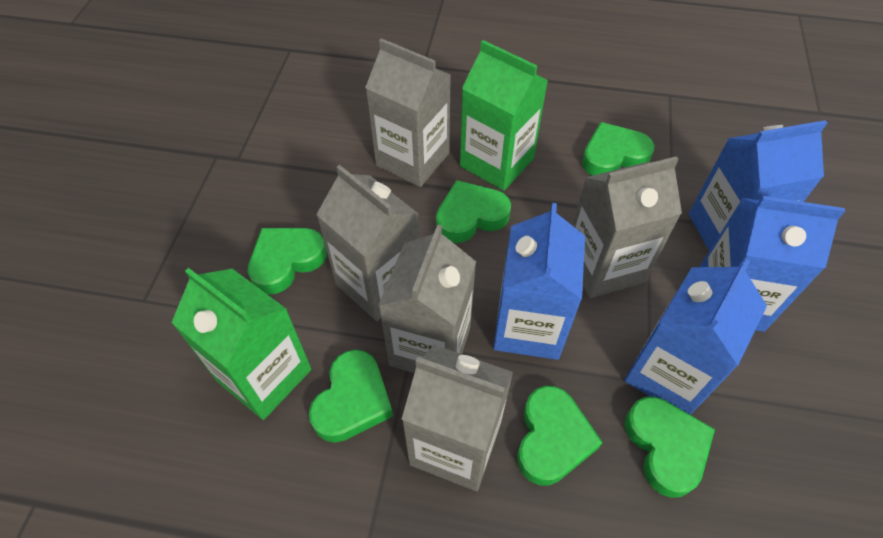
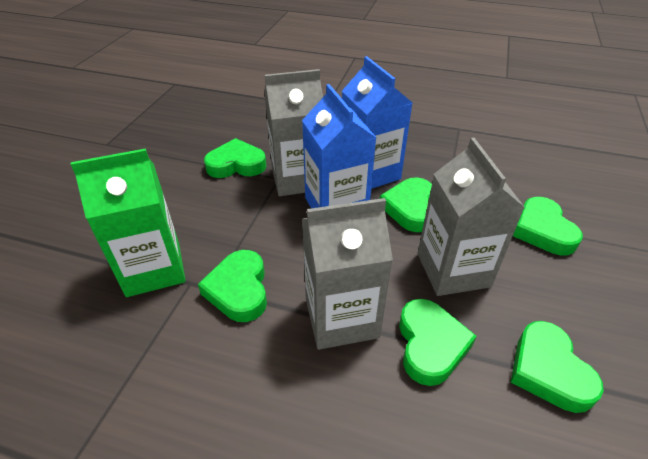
blue carton: [493,203,585,360] [624,259,767,415] [689,120,827,251] [700,196,845,332] = 4 -> [302,84,377,208] [342,56,413,189] = 2
green carton: [171,268,311,420] [460,40,548,191] = 2 -> [71,148,186,297] = 1
grey carton: [316,165,419,321] [365,38,451,187] [378,225,476,373] [401,345,513,491] [572,156,682,298] = 5 -> [264,69,323,196] [302,198,393,350] [417,137,525,296] = 3

